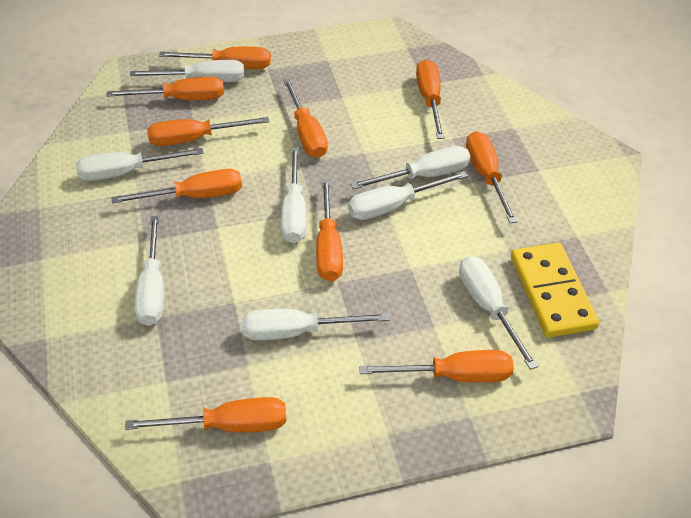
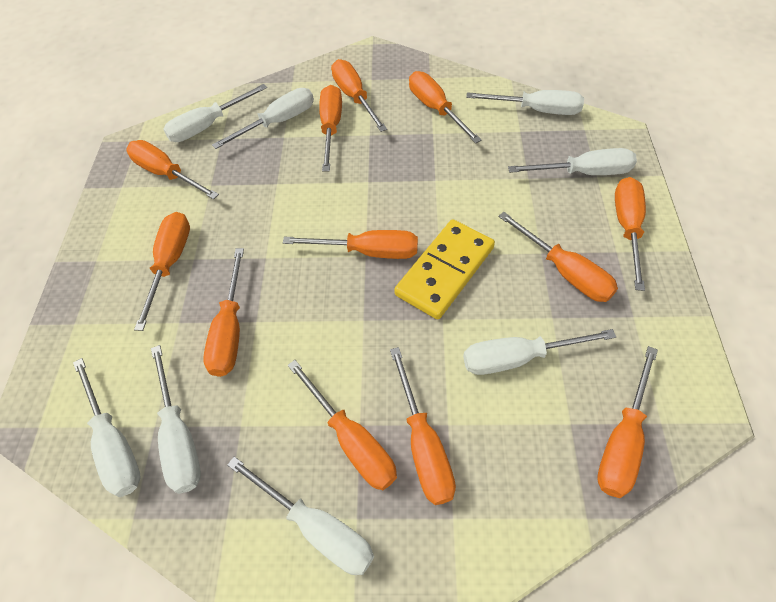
orange screwdriver: [106,77,224,100] [111,169,242,203] [125,397,286,433] [147,117,269,146] [159,47,271,69] [283,79,328,158] [316,179,343,282] [359,350,514,382] [416,59,445,139] [466,131,518,223] = 10 -> [126,140,219,199] [134,212,190,331] [203,248,244,377] [283,230,418,259] [288,360,397,490] [319,85,342,172] [331,59,387,132] [390,347,456,505] [409,71,482,143] [498,212,618,302] [597,346,658,498] [615,177,646,291] = 12

